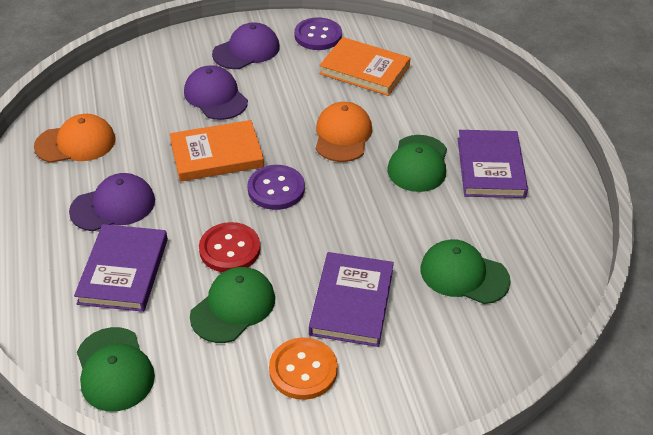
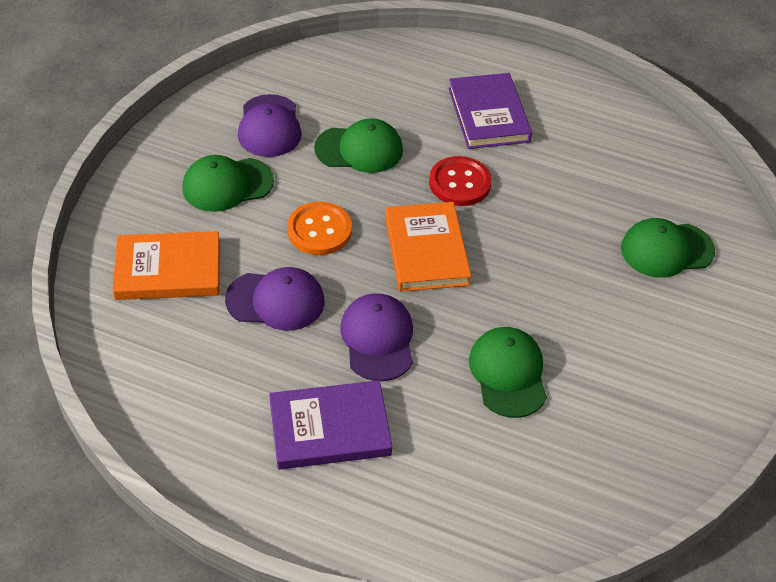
orange cap: [34,114,116,163] [316,102,372,162] = 2 -> none = 0
purple book: [74,224,168,312] [309,252,394,347] [458,130,528,198] = 3 -> [269,380,392,470] [448,73,532,149] = 2
purple button: [247,165,305,210] [294,17,342,50] = 2 -> none = 0

